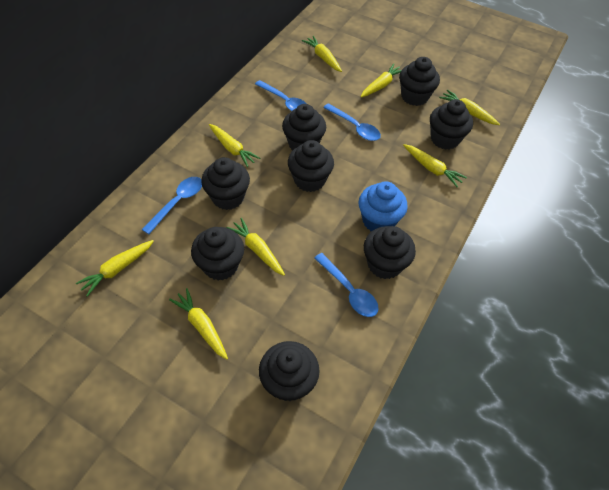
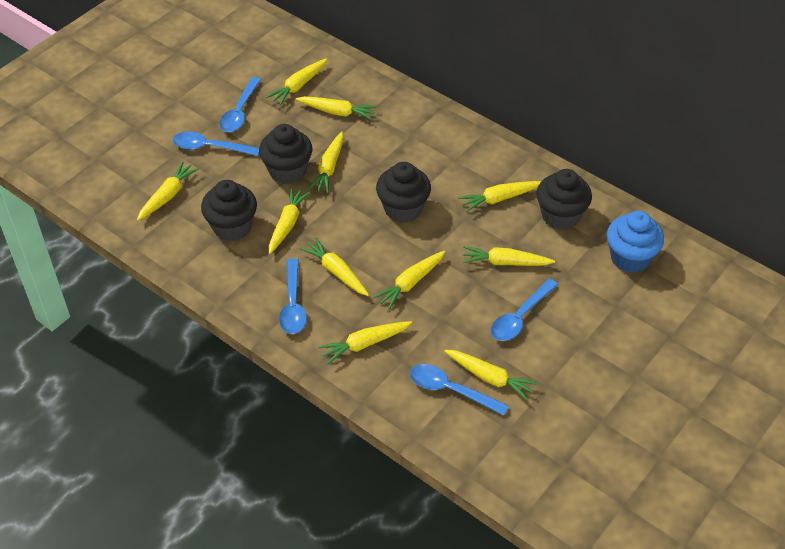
black cupcake: [191,227,244,280] [201,157,250,210] [259,341,320,401] [282,104,326,151] [288,140,334,192] [364,226,416,279] [399,57,440,106] [430,99,473,150] = 8 -> [201,180,257,241] [259,124,312,184] [376,162,431,223] [537,169,592,230] = 4
blue spoon: [142,177,202,234] [255,80,307,111] [314,253,379,317] [323,103,381,141] = 4 -> [173,131,259,156] [220,77,261,132] [279,258,307,334] [410,364,509,416] [491,279,558,341] = 5
yellow carrot: [76,240,154,297] [169,288,228,360] [209,124,260,167] [226,218,285,276] [302,36,342,72] [361,64,402,97] [403,144,467,187] [439,90,500,125] = 8 -> [137,161,199,221] [266,58,327,106] [269,187,311,254] [295,96,377,120] [299,237,369,296] [308,131,344,193] [318,321,412,364] [373,251,445,310] [444,350,538,401] [458,181,541,213] [462,246,555,266] = 11

